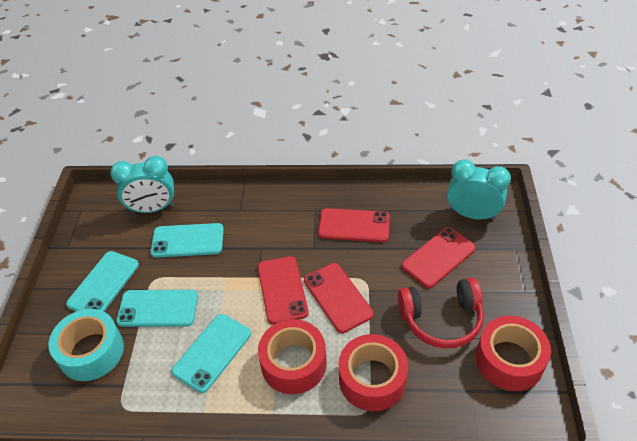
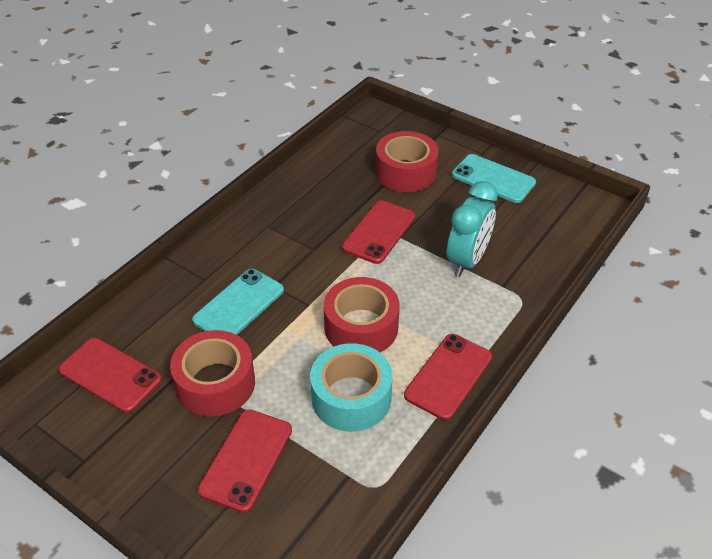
red headphones: [398,278,484,349] = 1 -> none = 0
turquoise clock: [110,156,174,213] [447,159,511,220] = 2 -> [447,181,498,277] = 1
turquoise phone: [66,251,139,312] [116,290,198,327] [150,223,224,258] [172,314,251,393] = 4 -> [192,269,284,335] [452,154,536,203] = 2

